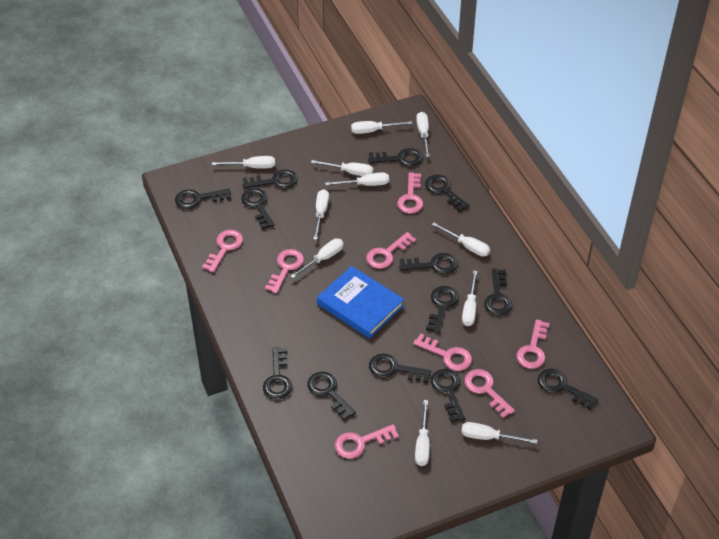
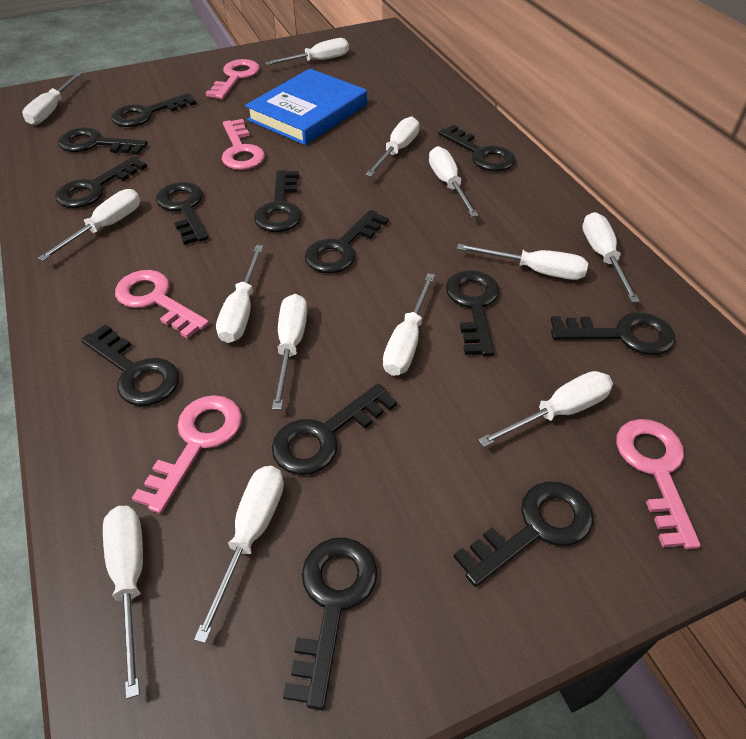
pink key: [202,230,243,273] [265,249,304,293] [334,424,399,459] [366,232,416,269] [397,172,423,214] [413,334,472,371] [464,369,515,418] [516,319,550,369] = 8 -> [115,270,209,339] [132,395,242,514] [206,59,260,99] [222,119,265,170] [616,419,701,549] = 5
white screwdriver: [212,156,275,169] [290,239,344,278] [311,160,373,176] [313,189,329,240] [325,172,389,186] [351,121,412,134] [415,400,430,466] [416,112,430,157] [431,222,490,257] [461,422,537,444] [462,270,477,326] = 11 -> [22,72,82,125] [38,189,140,261] [103,506,143,699] [194,466,284,643] [216,245,264,343] [265,38,349,65] [272,294,307,410] [365,117,419,177] [383,273,435,376] [429,146,479,217] [457,244,588,280] [478,371,613,447] [582,212,640,303] = 13

